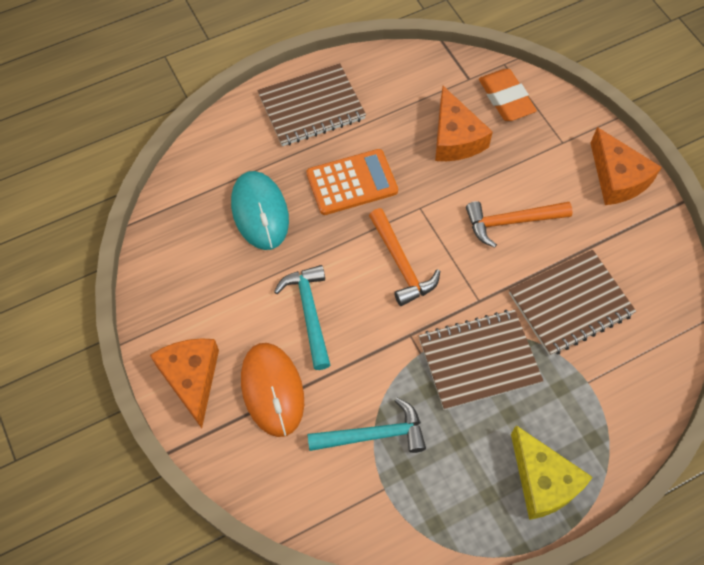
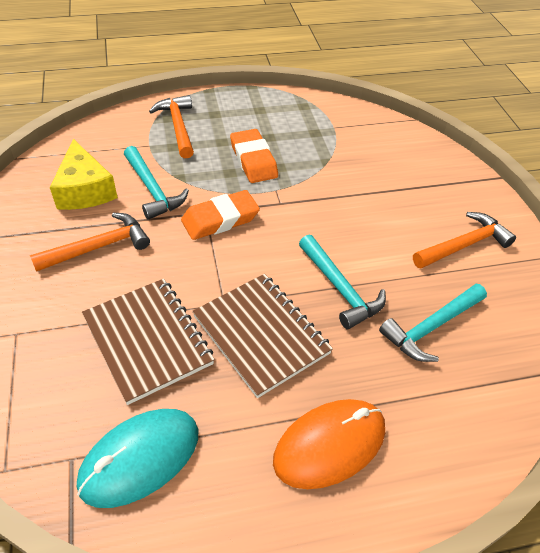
brown notebook: [257,63,366,146] [419,310,543,410] [509,250,636,356] = 3 -> [82,279,215,405] [192,274,333,398] = 2
orange calculator: [306,149,398,215] = 1 -> none = 0
orange cheese: [150,338,219,428] [435,86,493,161] [591,127,662,205] = 3 -> none = 0
orange eraser: [479,69,537,121] = 1 -> [181,190,260,240] [230,129,278,183] = 2
orange hammer: [369,208,440,306] [466,201,573,248] = 2 -> [30,213,150,272] [149,95,194,158] [413,212,516,268] = 3
turquoise hammer: [274,265,330,370] [307,398,426,453] = 2 -> [124,146,189,220] [299,235,386,329] [379,284,487,362] = 3

